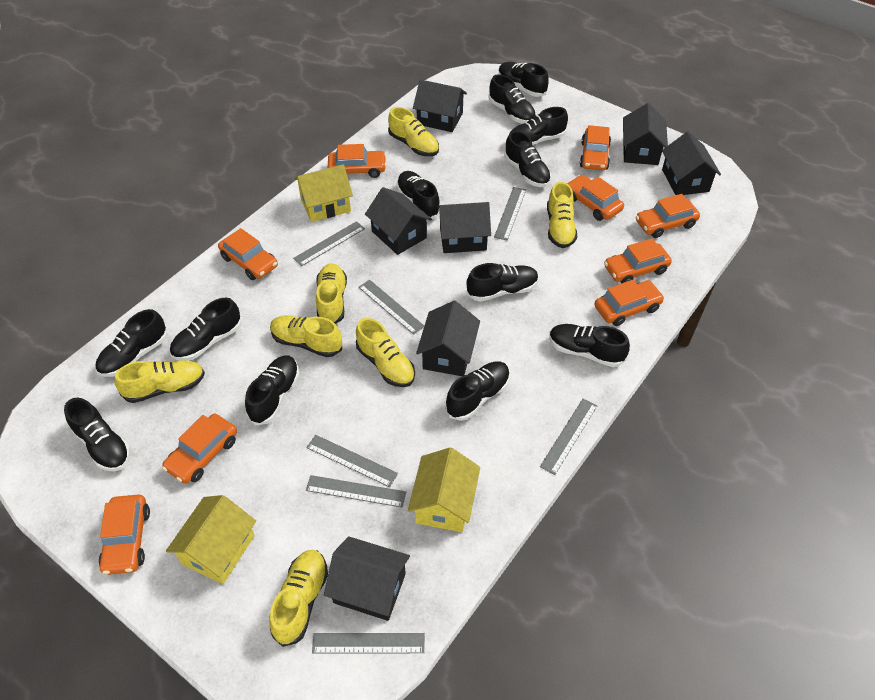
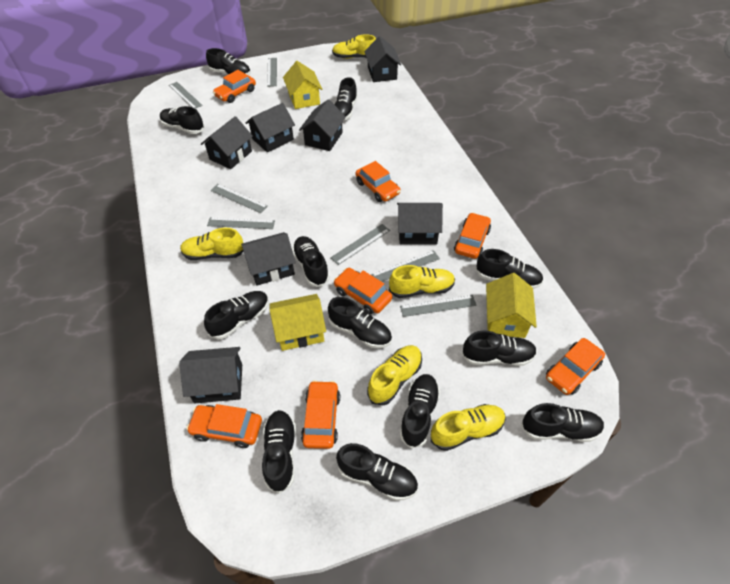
orange car: [99,494,150,575] [162,414,237,484] [218,228,278,280] [328,144,387,178] [567,175,624,221] [580,125,611,170] [594,280,664,326] [604,238,672,284] [636,194,700,238] = 9 -> [186,404,262,448] [213,70,256,103] [301,380,340,449] [334,268,392,314] [356,161,400,202] [454,213,491,259] [546,338,605,395] = 7
yellow shoe: [115,360,205,403] [269,550,328,647] [270,315,342,357] [316,263,347,324] [356,318,415,387] [388,107,439,156] [547,182,577,248] = 7 -> [180,228,243,260] [332,34,376,59] [367,345,422,405] [389,265,455,298] [431,404,506,451] = 5

